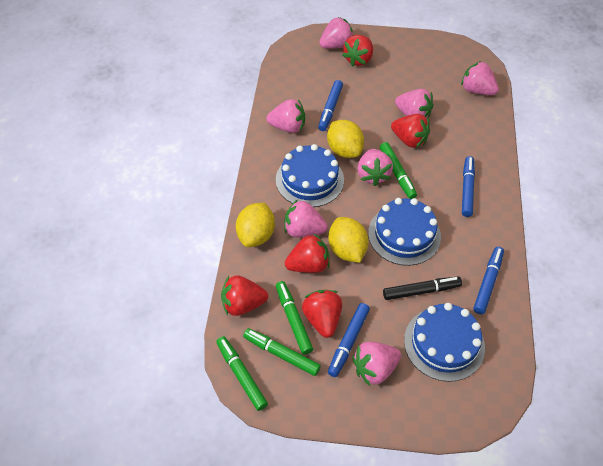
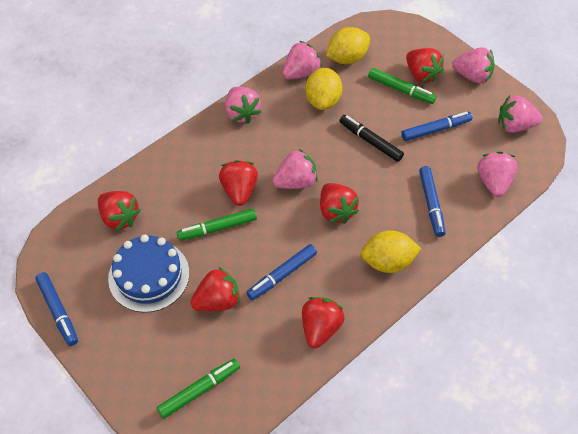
blue cake: [276,144,344,207] [368,198,441,266] [404,303,485,382] = 3 -> [108,234,189,313] = 1
green marker: [216,336,268,411] [243,328,321,376] [276,281,313,355] [380,142,417,199] = 4 -> [157,359,240,419] [177,209,257,241] [368,68,436,104] = 3
pink strawberry: [266,99,305,133] [284,199,328,237] [319,17,353,49] [352,342,401,386] [357,149,393,186] [395,89,433,119] [461,61,499,95] = 7 -> [225,86,261,124] [273,149,318,189] [283,41,322,79] [452,47,495,83] [477,152,517,197] [498,95,542,133] = 6
red strawberry: [221,275,268,316] [285,234,330,273] [302,290,342,338] [342,35,373,67] [391,114,430,148] = 5 -> [98,191,141,231] [191,267,240,311] [219,160,258,206] [302,297,345,348] [320,183,359,224] [406,48,444,83] = 6

